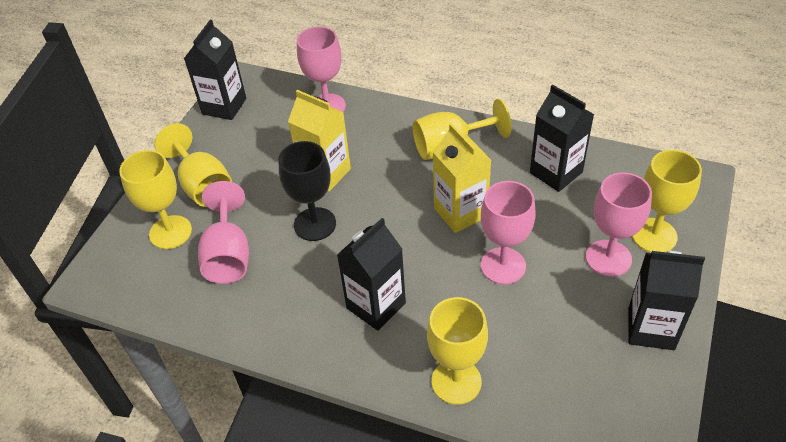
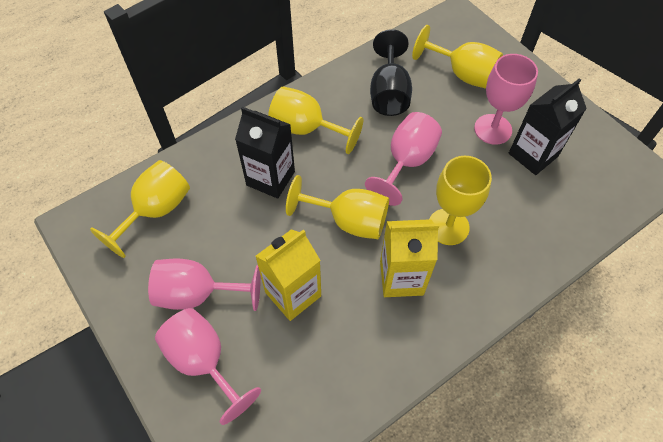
black carton: [184,20,246,120] [337,218,406,331] [530,85,594,192] [628,250,705,350] = 4 -> [235,107,295,199] [509,78,587,175] = 2

